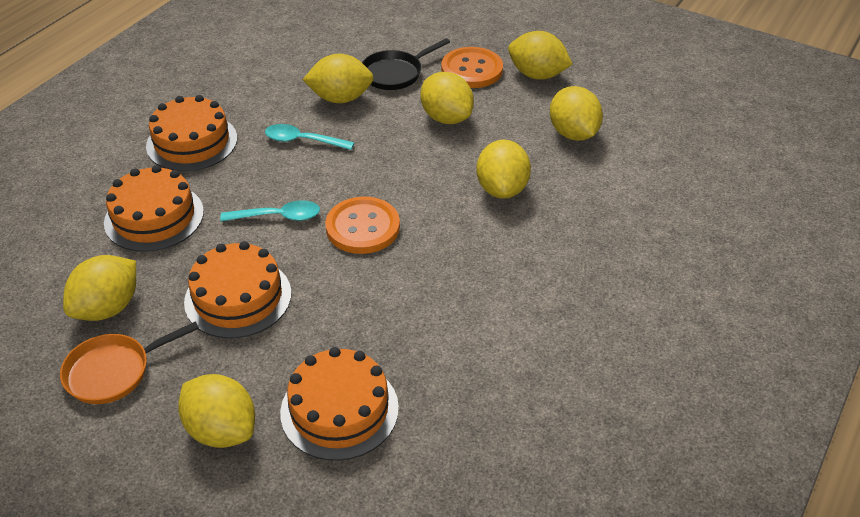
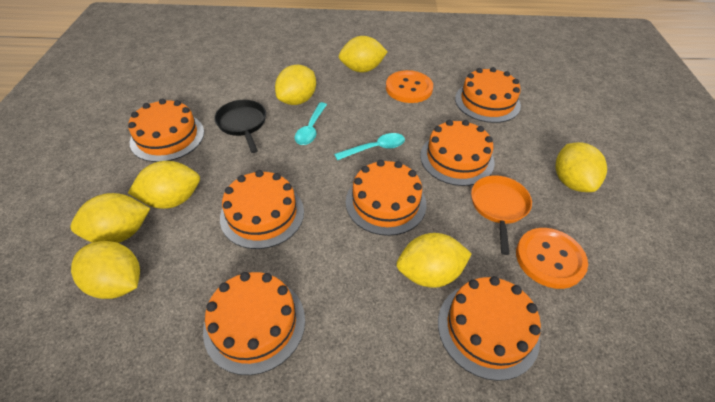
orange cake: [104,165,204,252] [146,95,237,172] [184,241,292,339] [280,347,399,461] = 4 -> [128,99,204,162] [203,272,305,375] [220,170,304,249] [346,160,426,236] [420,120,495,186] [438,276,541,381] [455,67,521,123] = 7

